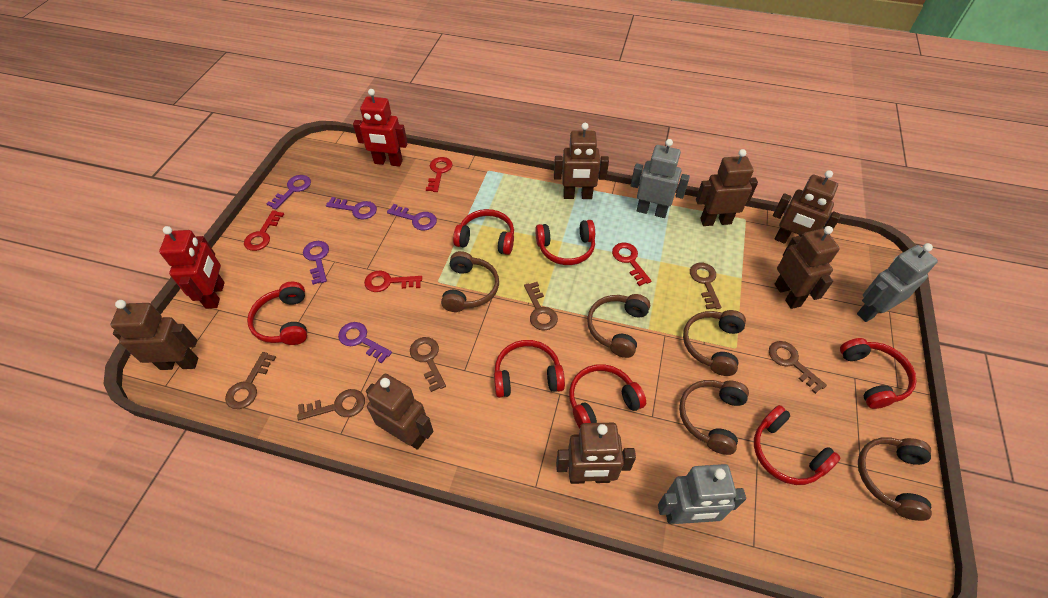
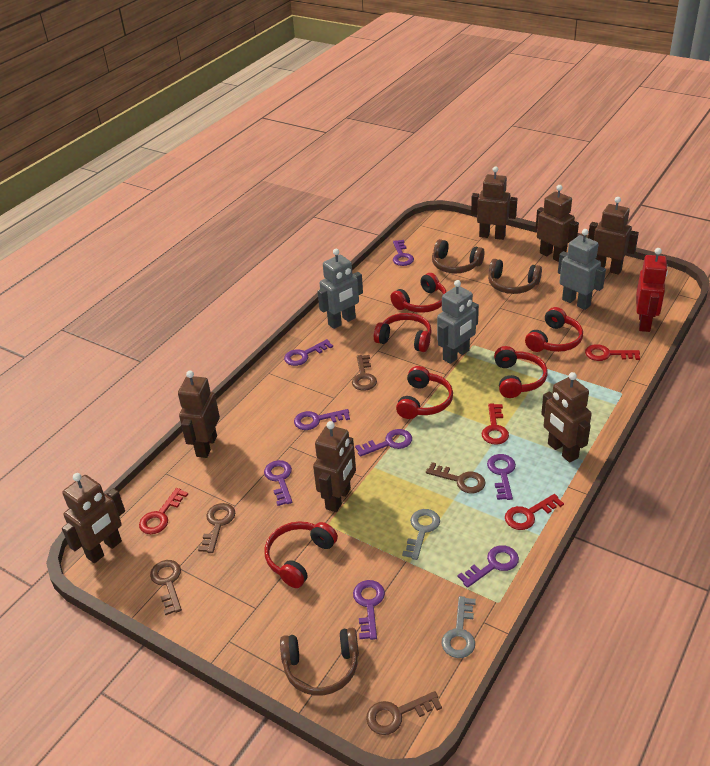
brown headphones: [441,251,499,312] [587,294,650,358] [679,380,749,455] [683,310,746,376] [858,437,932,521] = 5 -> [280,628,359,695] [432,239,484,273] [488,259,542,294] = 3
brown key: [225,352,276,409] [297,389,365,420] [410,337,446,392] [524,282,558,331] [690,263,721,309] [769,341,827,394] = 6 -> [150,560,182,615] [198,503,235,553] [352,355,377,391] [366,691,442,735] [426,462,486,493] = 5
grey key: none = 0 -> [402,509,440,560] [441,596,476,658] = 2
purple key: [266,175,311,210] [303,241,329,285] [326,197,377,220] [338,322,392,363] [387,204,437,230] = 5 -> [264,460,292,506] [284,339,333,366] [294,409,350,430] [353,580,385,640] [355,429,412,457] [393,240,414,266] [458,545,519,588] [487,454,516,500] = 8
red headphones: [247,282,307,345] [453,209,514,255] [494,340,565,398] [535,220,595,265] [569,364,646,428] [754,405,841,485] [840,338,917,409] = 7 -> [264,521,338,588] [374,313,432,352] [390,273,446,313] [396,366,453,419] [494,346,547,398] [525,307,583,352] = 6
red robot: [159,226,225,309] [353,89,408,167] = 2 -> [636,248,668,332] = 1

